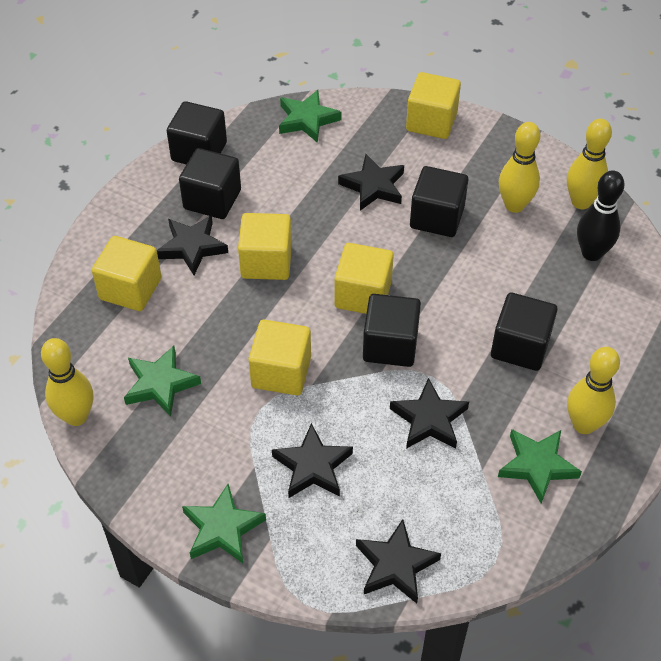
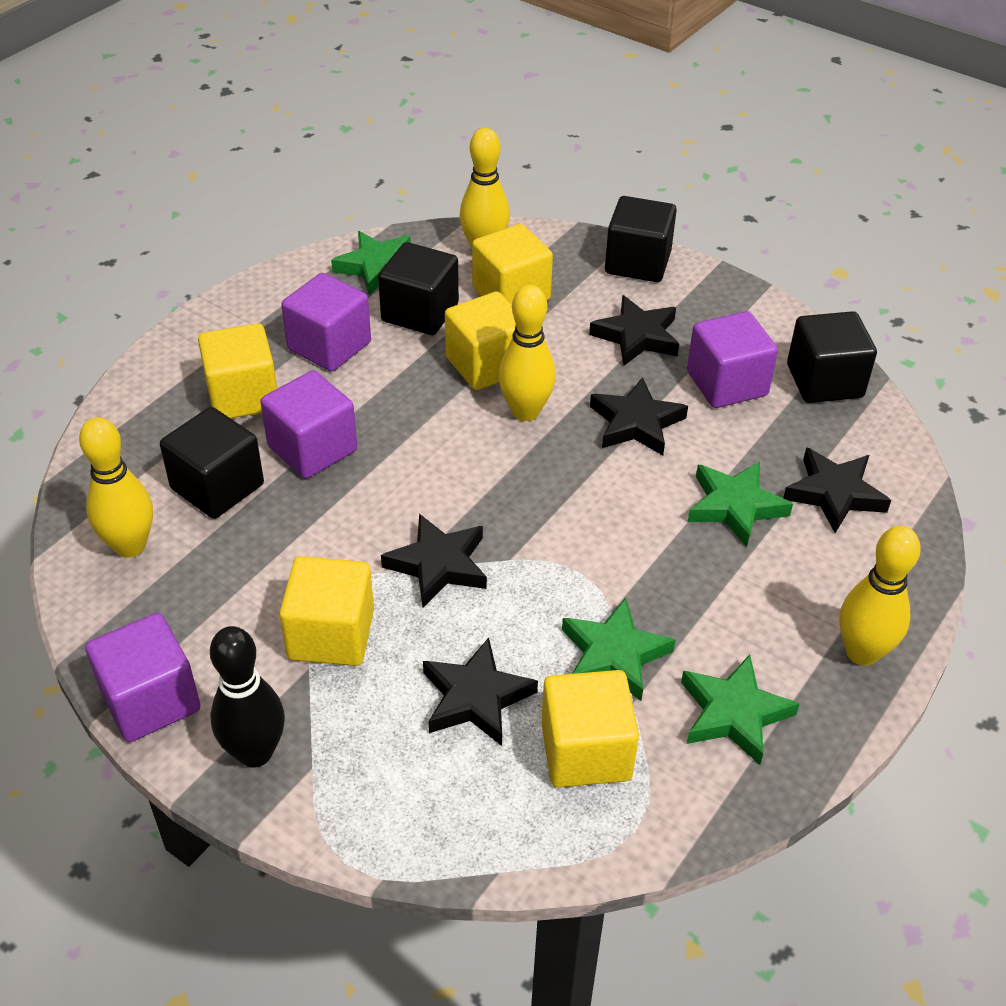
black cube: [167,101,227,165] [179,148,241,219] [363,294,421,367] [410,166,468,237] [491,292,558,371] = 5 -> [160,407,264,519] [378,242,459,335] [605,196,677,282] [787,311,877,403] = 4
purple cube: none = 0 -> [85,613,200,742] [260,370,357,479] [281,273,371,371] [687,311,778,408] = 4

